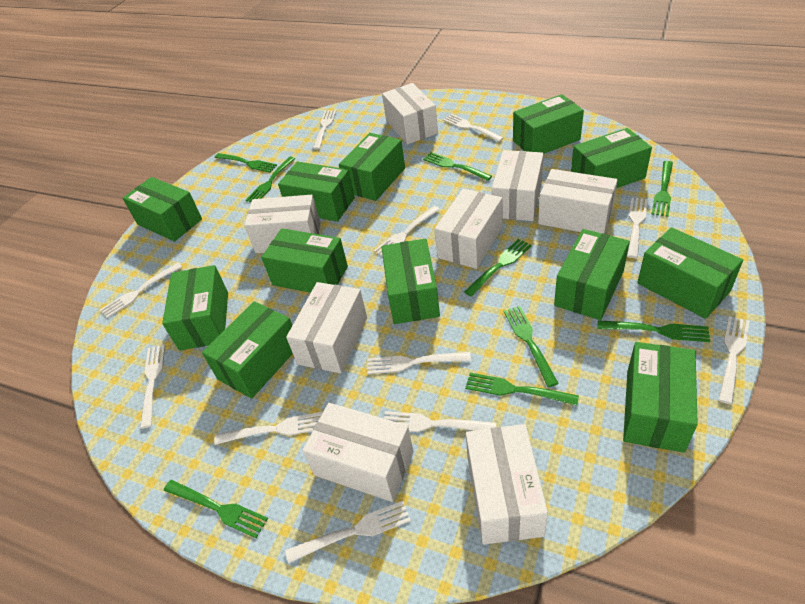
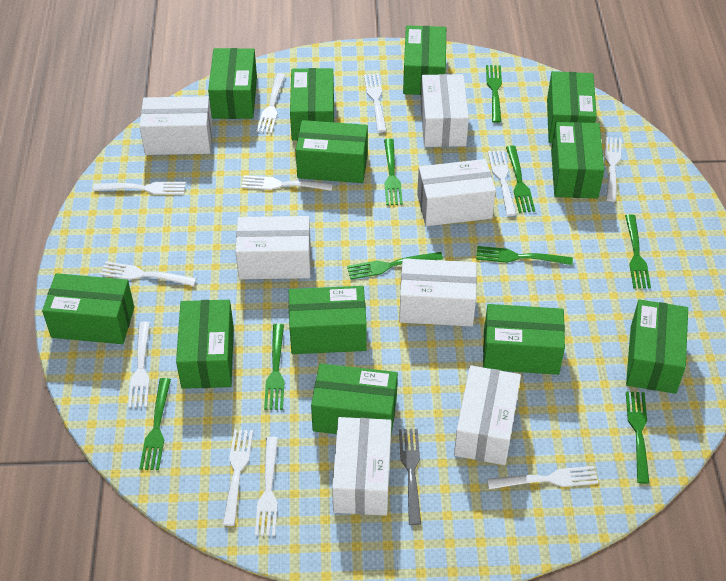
grey fork: none = 0 -> [399,429,421,525] = 1
white box: [244,195,320,253] [286,282,367,374] [303,403,414,502] [382,83,438,145] [434,189,502,269] [466,424,548,545] [492,150,544,221] [538,169,618,234] = 8 -> [139,96,212,155] [235,216,311,279] [332,417,392,516] [399,259,477,327] [417,159,496,226] [420,74,469,147] [454,365,521,465] = 7

